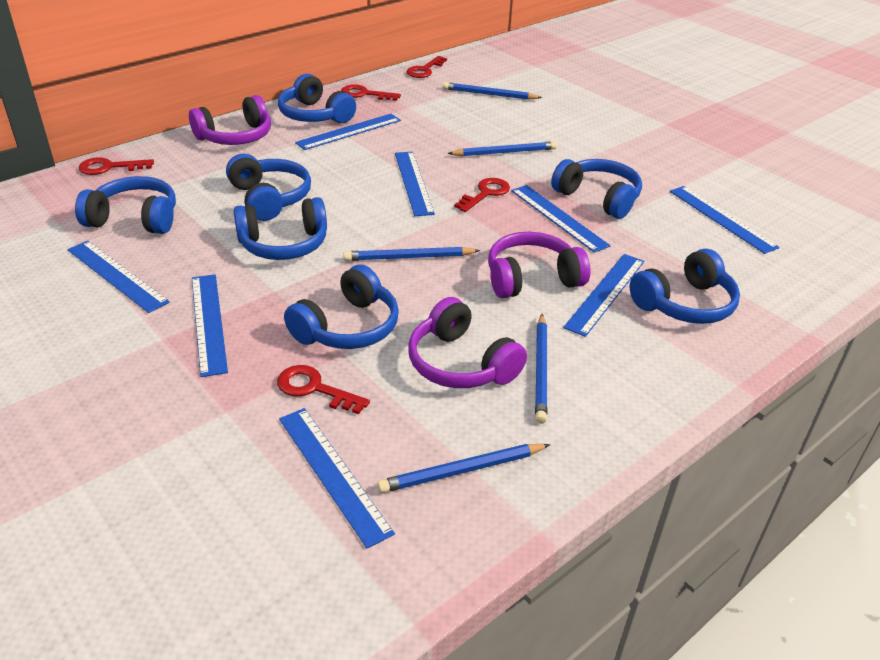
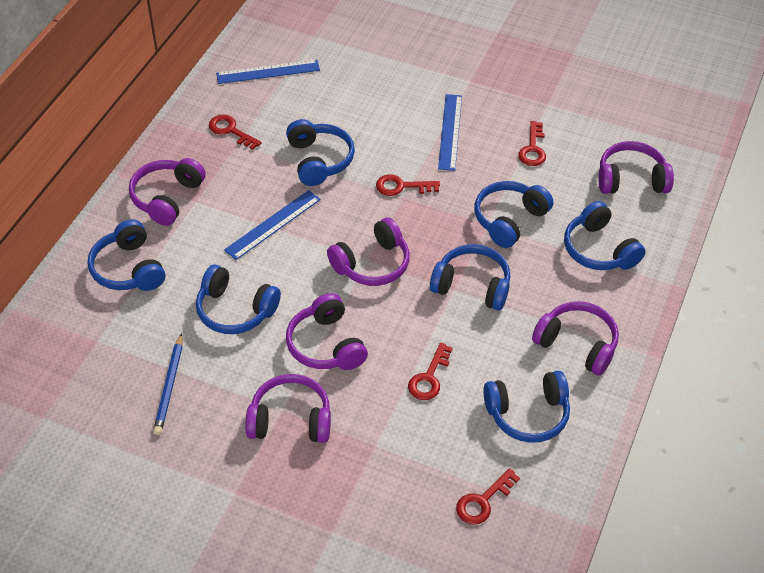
blue pencil: [343,247,480,261] [377,444,550,493] [443,82,542,100] [447,141,557,156] [535,314,547,424] = 5 -> [153,333,182,435] = 1
blue ruler: [67,241,170,313] [192,274,228,377] [279,408,395,548] [295,114,401,150] [395,152,435,216] [511,185,611,253] [563,254,644,337] [670,186,780,254] = 8 -> [216,60,320,84] [224,190,321,260] [438,94,462,171] = 3
purple headphones: [189,95,271,145] [408,297,527,388] [488,232,590,298] = 3 -> [129,158,206,226] [245,374,331,443] [286,293,368,370] [327,217,410,286] [532,301,619,376] [599,141,674,194] = 6

